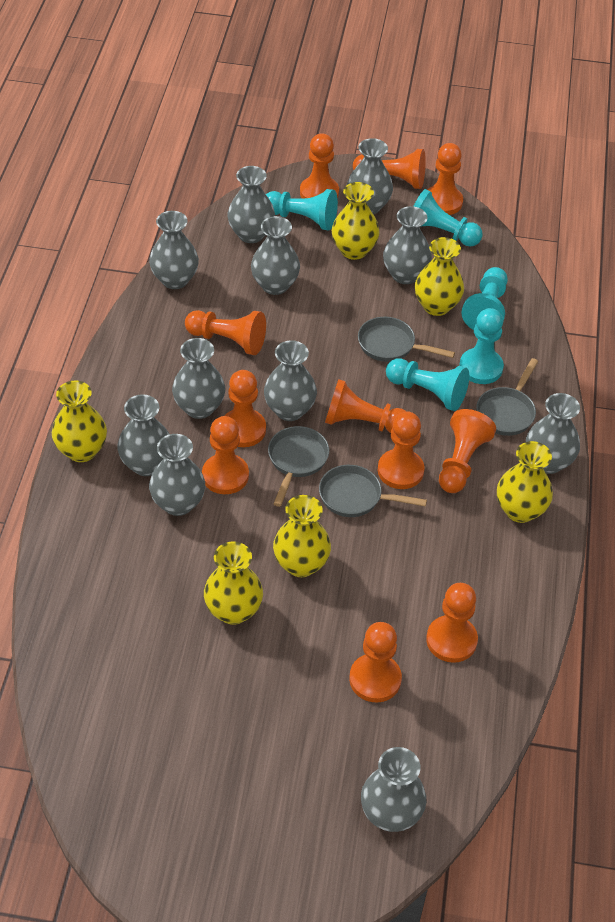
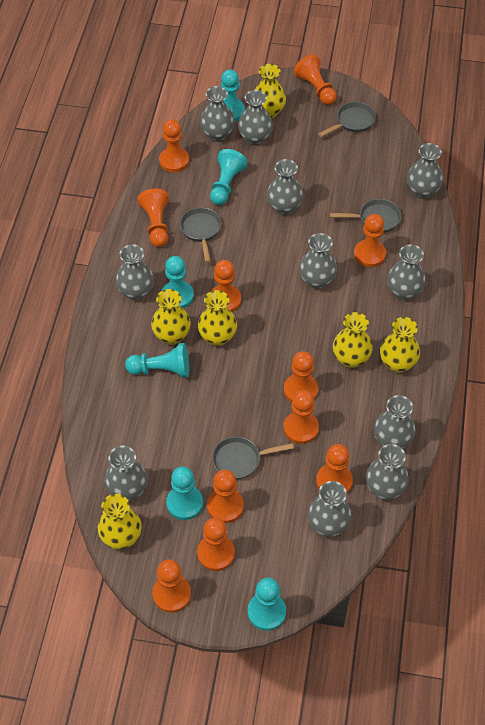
turquoise pawn: [266,189,338,230] [386,358,469,411] [414,189,483,247] [459,308,504,384] [461,267,508,330] = 5 -> [125,343,189,378] [162,256,194,308] [166,466,203,520] [210,149,248,205] [221,69,245,121] [248,578,286,631] = 6

